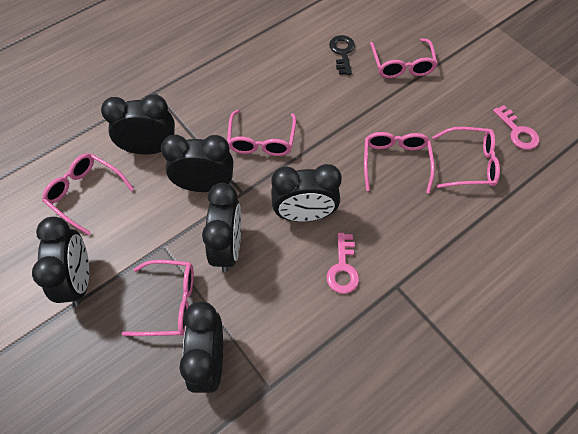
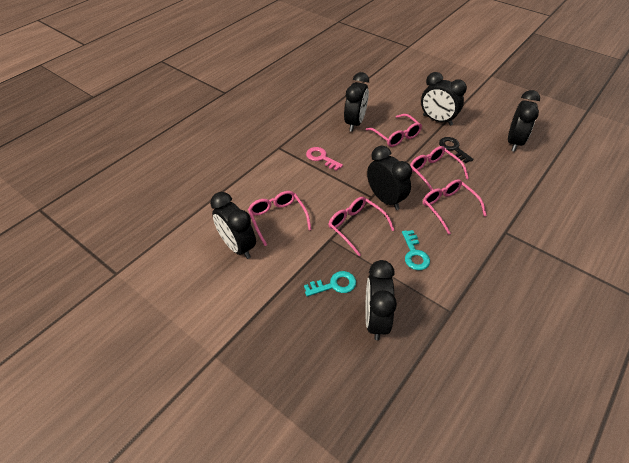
pink glasses: [42,153,134,235] [122,260,194,336] [227,110,296,156] [364,132,435,193] [370,38,437,78] [432,127,500,188] = 6 -> [248,191,311,246] [328,197,394,256] [366,114,422,147] [410,146,469,191] [423,179,487,234] = 5
pink key: [327,233,359,294] [493,105,539,150] = 2 -> [306,147,343,171] = 1
turquoise key: none = 0 -> [304,271,356,297] [402,230,430,270] = 2

